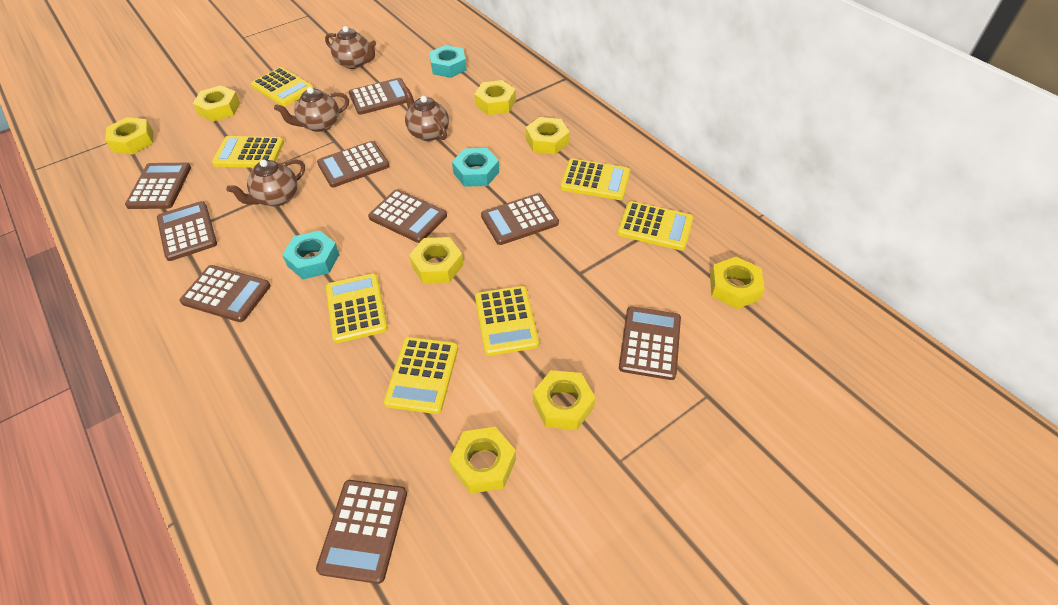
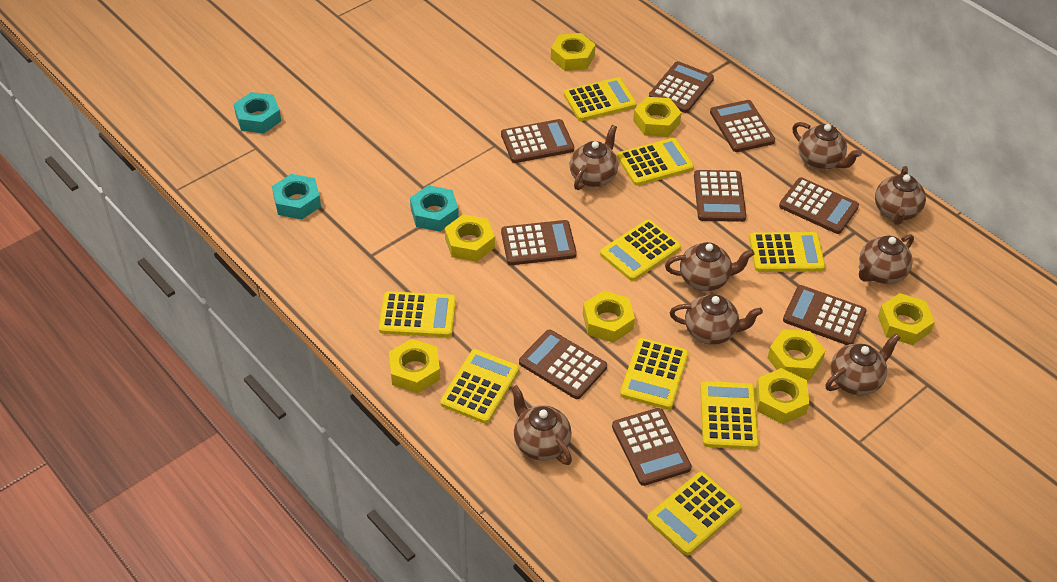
brown teapot: [226,159,305,207] [274,87,349,132] [325,26,376,69] [403,86,449,141] = 4 -> [511,385,572,465] [570,125,618,190] [665,242,754,291] [670,294,763,345] [792,122,862,170] [826,333,901,396] [859,234,914,284] [875,166,926,225] = 8
yellow calculator: [212,136,284,168] [251,67,314,106] [326,273,388,343] [384,337,458,414] [475,286,539,356] [560,159,630,200] [617,201,693,251] = 7 -> [379,291,456,337] [440,349,519,424] [564,77,637,121] [600,219,681,281] [617,138,694,186] [620,338,689,410] [647,472,741,555] [700,381,759,449] [749,232,825,272] = 9

